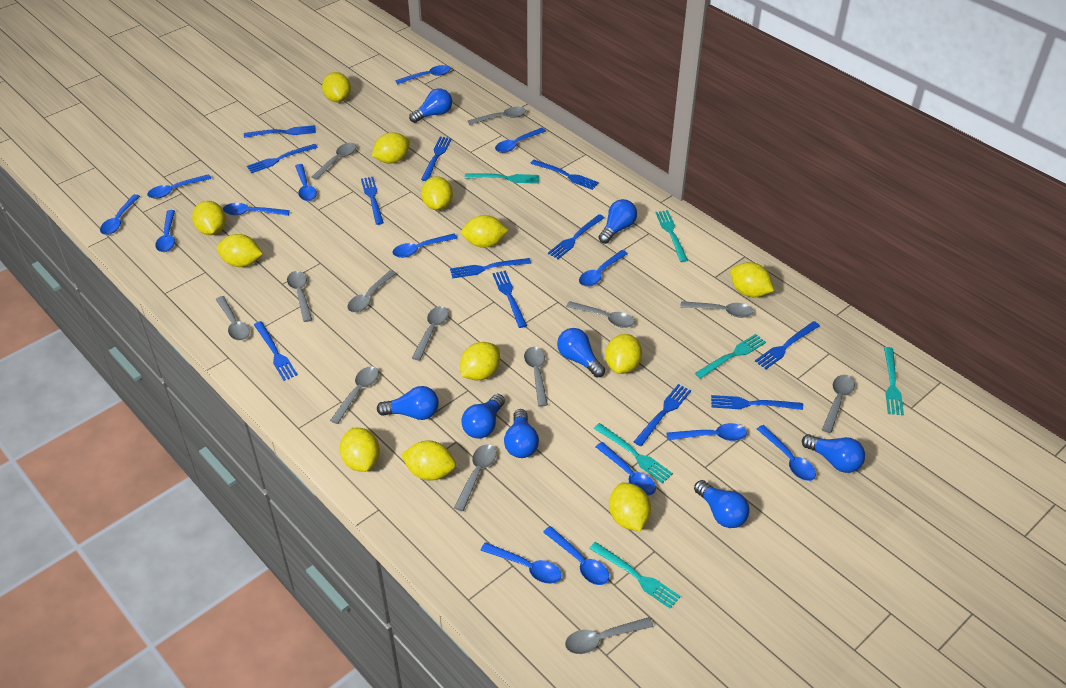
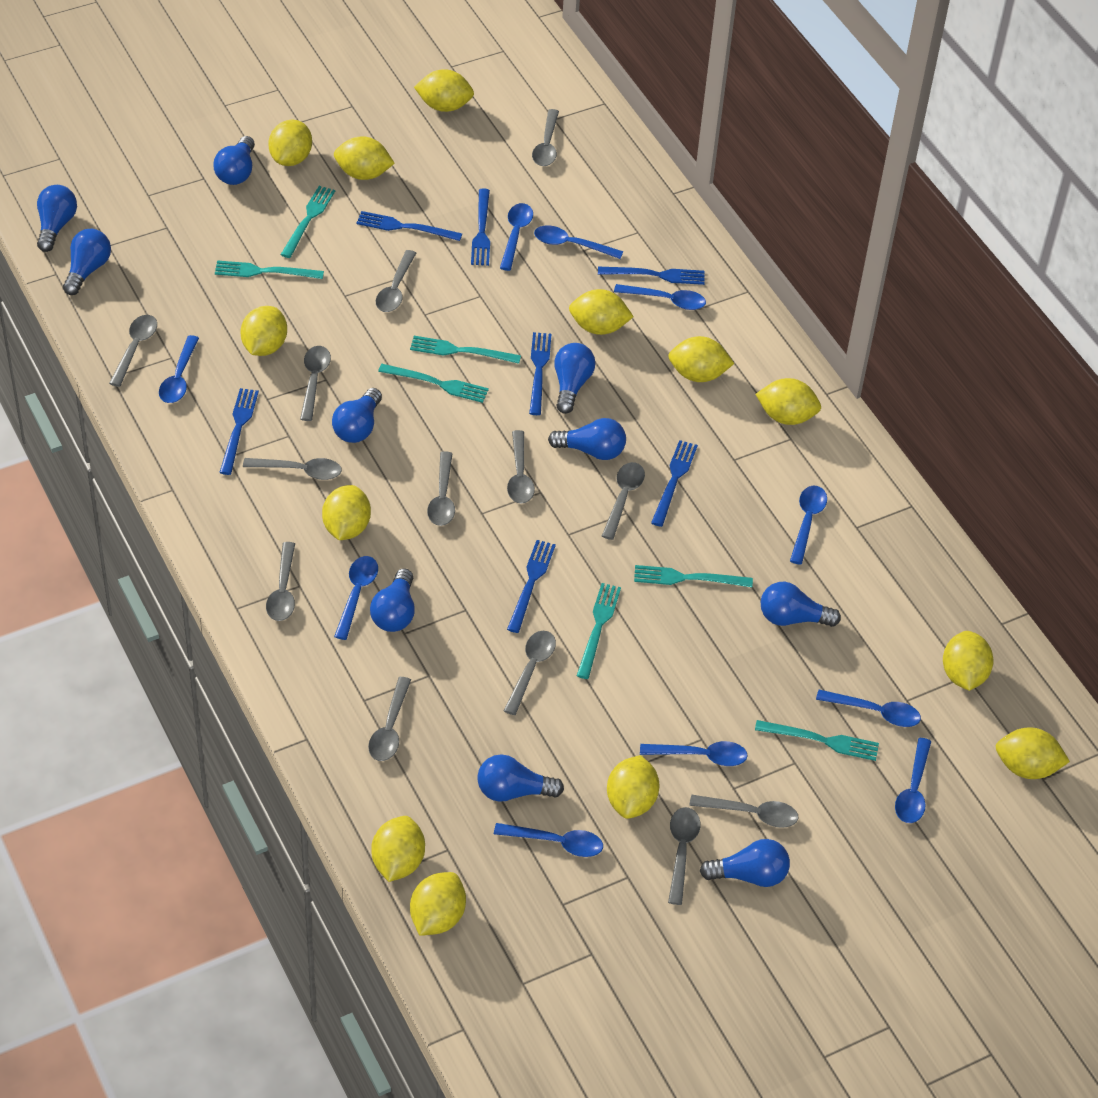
blue fork: [244,125,316,138] [247,144,318,173] [254,321,298,381] [361,177,384,225] [421,137,451,181] [450,258,531,279] [492,271,527,328] [530,160,599,190] [548,214,604,259] [634,384,691,446] [711,395,803,410] [755,321,820,369] = 12 -> [219,388,259,475] [356,211,462,241] [471,189,490,266] [507,540,556,633] [529,332,551,415] [598,267,705,285] [651,440,698,527] = 7
blue light bulb: [377,386,439,420] [409,88,452,123] [461,394,505,439] [504,409,539,458] [557,328,605,378] [598,199,637,244] [694,480,750,528] [802,434,865,473] = 8 -> [37,185,77,252] [63,229,111,295] [213,136,255,185] [332,388,382,443] [370,568,415,632] [477,754,564,802] [548,418,626,460] [554,343,596,414] [700,839,790,887] [761,582,841,627] = 10
blue spoon: [100,194,140,235] [147,174,211,199] [155,210,175,252] [223,203,290,216] [295,164,317,201] [392,234,457,258] [395,65,451,85] [480,542,562,584] [495,128,546,153] [543,526,609,585] [579,250,628,287] [596,442,656,496] [666,423,747,441] [757,425,816,481] = 14 -> [159,335,199,403] [334,556,378,640] [494,823,603,857] [500,203,533,271] [534,225,623,259] [614,284,706,310] [640,741,748,766] [790,486,827,565] [816,690,921,727] [895,738,931,823] = 10
turquoise fork: [465,173,539,184] [589,542,681,609] [594,423,673,483] [655,210,688,262] [695,334,766,379] [884,347,904,416] = 6 -> [215,260,324,279] [280,186,335,258] [378,364,489,403] [410,336,521,364] [576,583,621,679] [634,565,753,587] [755,720,879,761] = 7
yellow lemon: [192,201,226,235] [217,234,263,267] [322,72,351,102] [340,428,380,472] [372,132,410,164] [401,440,456,481] [421,176,453,210] [460,342,500,381] [461,215,509,248] [605,334,642,374] [609,483,651,531] [730,262,774,297] = 12 -> [241,306,287,356] [268,119,312,166] [322,485,371,540] [334,136,395,180] [371,816,425,882] [410,872,466,936] [414,69,474,112] [569,289,634,335] [607,755,659,819] [668,336,735,382] [756,378,821,425] [943,631,994,691] [996,728,1070,779] = 13

